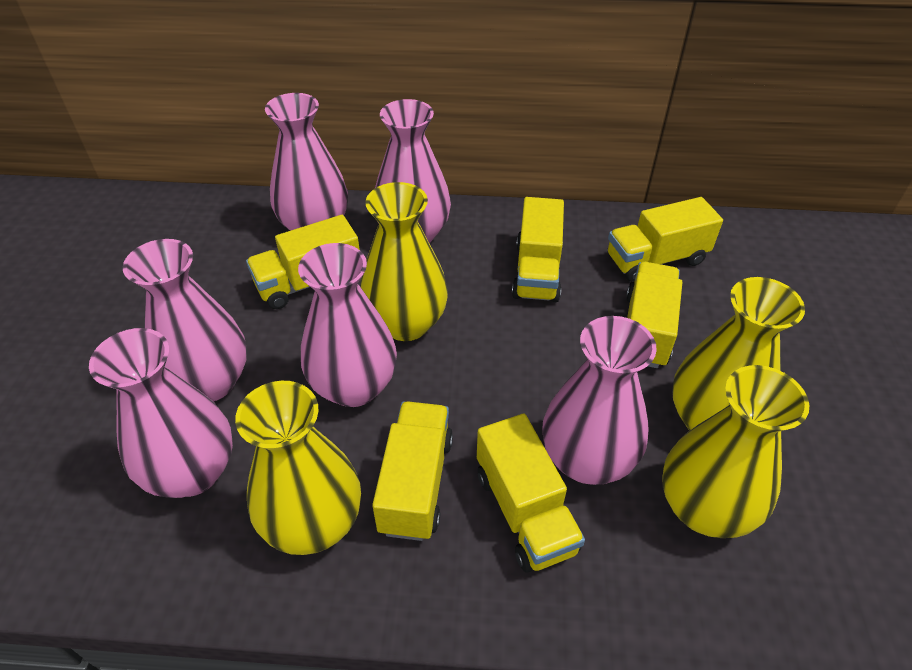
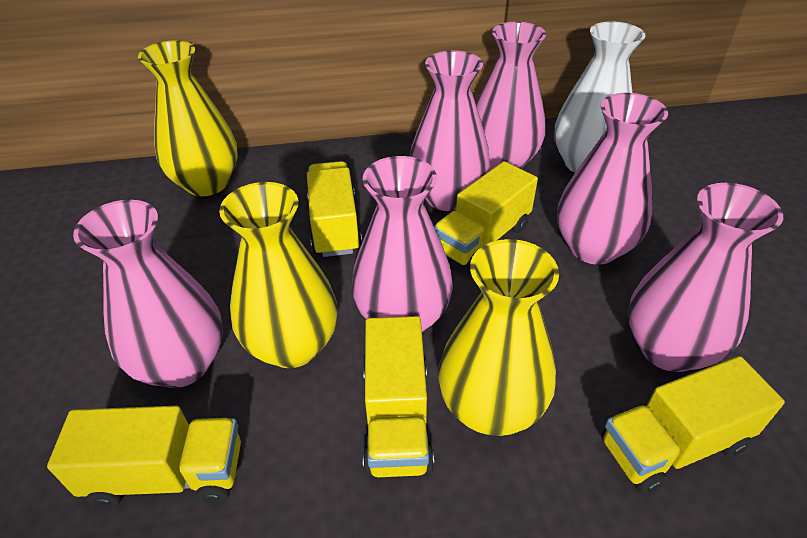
white vase: none = 0 -> [555,21,646,173] = 1
yellow truck: [246,215,360,309] [372,401,453,541] [477,414,585,572] [512,197,564,302] [608,197,723,282] [626,262,682,368] = 6 -> [47,406,241,508] [307,161,362,257] [363,316,434,477] [434,161,538,271] [601,356,785,494] = 5
yellow vase: [235,381,361,555] [360,182,448,341] [662,365,810,538] [672,277,805,431] = 4 -> [138,40,238,196] [219,182,337,368] [438,239,559,436] = 3

